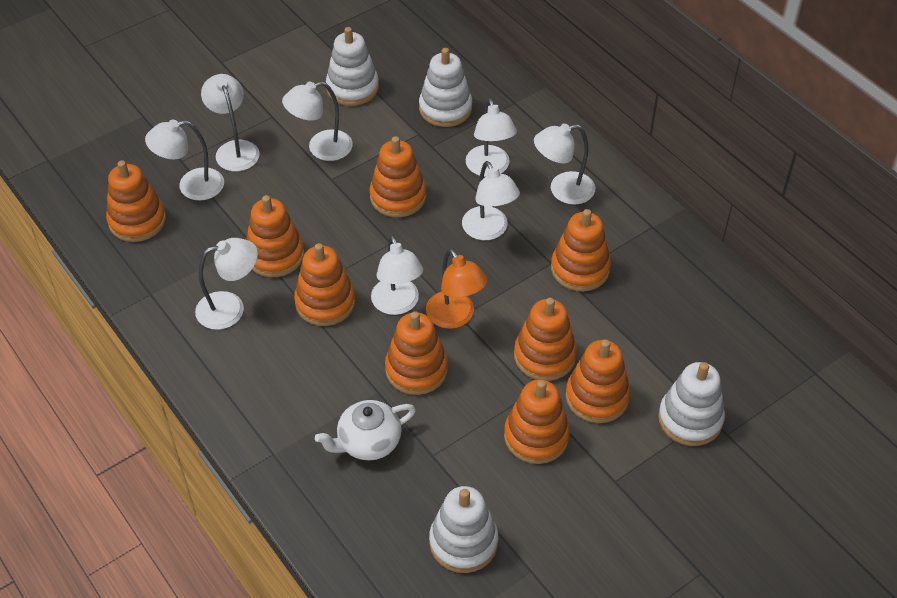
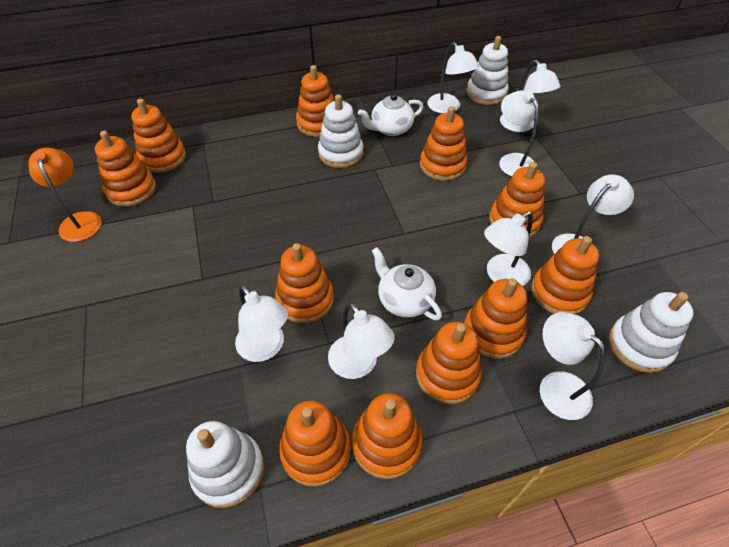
orange stacking toy: [106,160,166,242] [246,195,304,277] [294,243,355,326] [370,136,426,217] [385,311,448,395] [504,380,570,464] [514,298,577,381] [551,209,611,291] [566,339,630,423] = 9 -> [95,131,156,207] [131,99,186,173] [275,243,334,323] [279,401,351,487] [296,65,334,137] [352,393,422,479] [416,322,482,404] [420,106,467,181] [464,278,527,359] [489,162,545,238] [531,236,599,314] = 11
white teapot: [315,400,416,460] = 1 -> [358,94,423,136] [372,247,442,321] = 2

